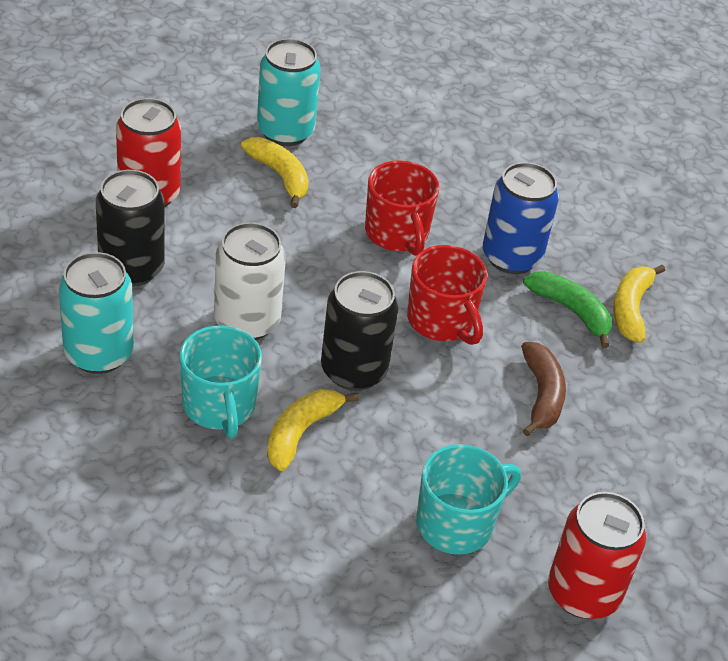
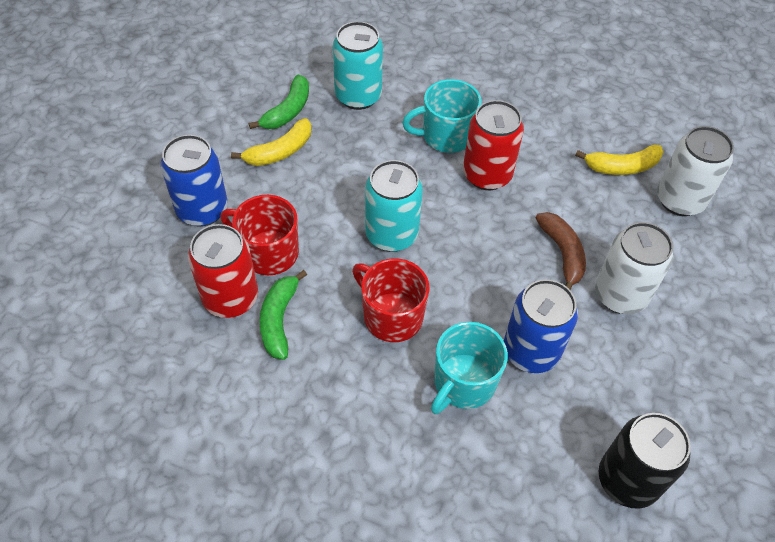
black can: [96,170,165,286] [321,271,399,391] = 2 -> [599,413,691,509] = 1
blue can: [483,162,559,274] = 1 -> [161,134,228,227] [504,279,578,373] = 2
green banana: [523,271,612,348] = 1 -> [249,74,309,129] [260,270,307,360] = 2
white can: [214,222,286,340] = 1 -> [595,222,673,314] [657,126,734,216] = 2
yellow banana: [241,137,309,208] [267,389,359,471] [613,265,665,343] = 3 -> [231,118,311,166] [575,145,664,175] = 2

